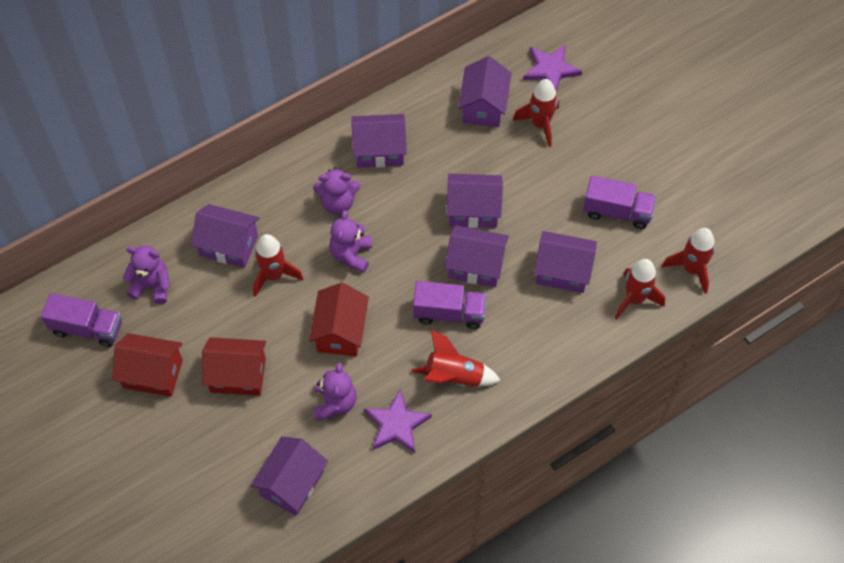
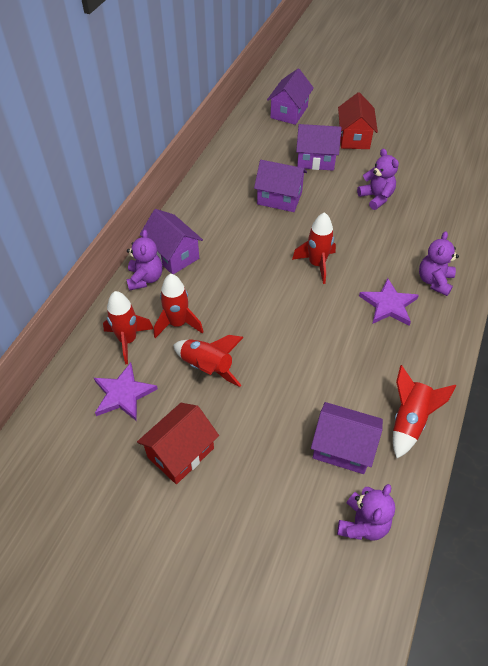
purple house: [191,204,259,268] [251,436,328,516] [352,114,407,168] [445,225,509,287] [447,173,503,228] [458,56,511,127] [534,231,597,293] = 7 -> [140,209,203,274] [254,160,307,212] [267,69,314,125] [296,124,341,171] [311,402,383,474] = 5
purple truck: [41,293,122,347] [413,281,487,329] [583,175,656,229] = 3 -> none = 0
red house: [112,333,183,397] [202,337,266,396] [309,283,369,356] = 3 -> [137,403,219,484] [338,92,378,149] = 2

